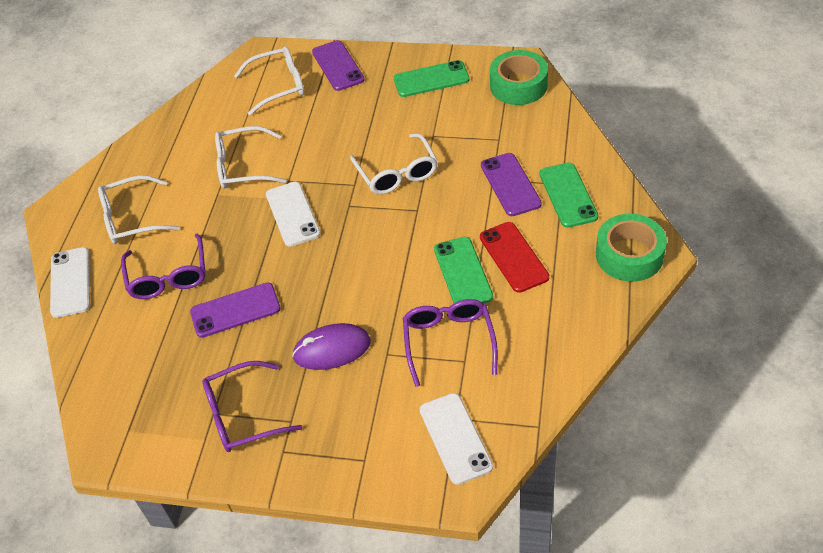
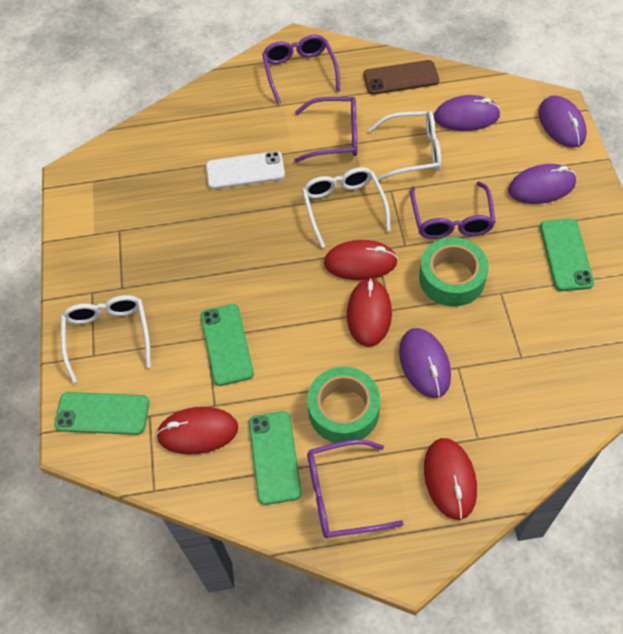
brown phone: none = 0 -> [364,60,439,95] = 1
green phone: [394,60,469,97] [434,237,493,304] [539,163,598,228] = 3 -> [54,392,149,435] [201,304,254,386] [249,411,302,505] [540,219,594,291] = 4
purple glasses: [121,233,205,299] [202,361,302,452] [403,299,498,387] = 3 -> [262,35,340,104] [294,97,357,162] [307,439,404,538] [410,181,496,239] = 4
purple mouse: [292,323,371,370] = 1 -> [399,328,451,398] [434,95,501,131] [508,164,576,204] [538,96,587,148] = 4
purple phone: [190,283,280,338] [312,40,365,91] [481,153,542,216] = 3 -> none = 0
red mouse: none = 0 -> [156,407,238,455] [324,240,398,280] [347,278,392,347] [424,438,477,520] = 4
red phone: [480,222,549,293] = 1 -> none = 0
white glasses: [98,175,179,244] [215,126,287,189] [234,46,304,115] [350,133,438,194] = 4 -> [61,295,151,383] [302,167,391,248] [368,111,441,181] = 3
white phone: [50,247,90,318] [266,182,320,247] [420,393,493,485] = 3 -> [206,151,285,189] = 1

